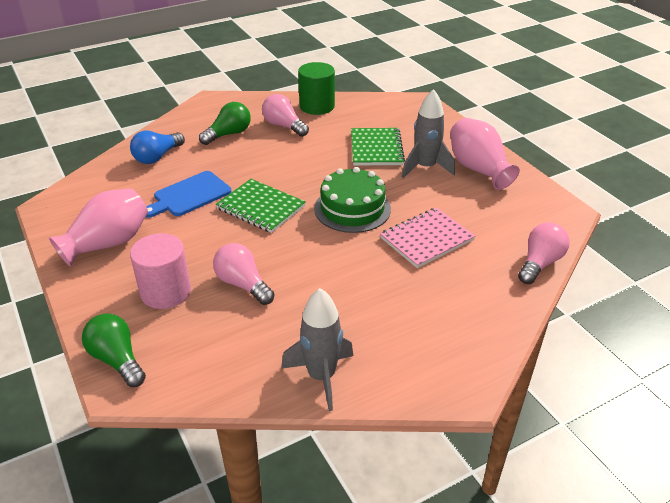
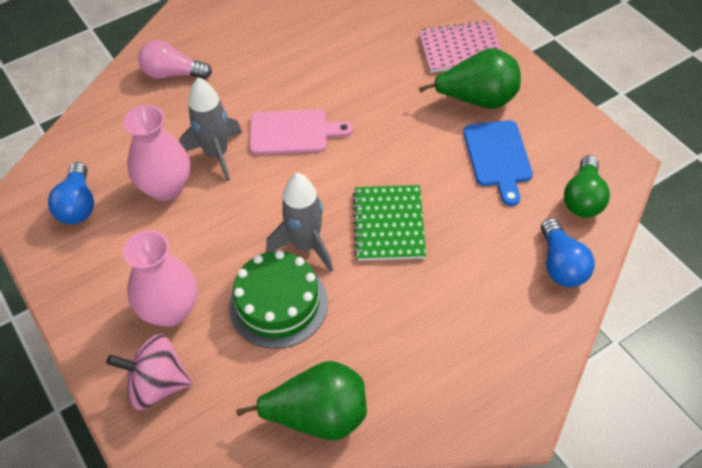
blue light bulb: [130,131,185,164] = 1 -> [48,162,94,224] [541,218,595,287] = 2
green cylinder: [298,62,335,115] = 1 -> none = 0
green light bulb: [82,313,146,387] [199,102,251,145] = 2 -> [564,155,610,218] = 1
green notebook: [216,179,306,233] [351,128,405,166] = 2 -> [353,185,426,261] = 1
green pear: none = 0 -> [236,361,367,440] [419,48,521,109] = 2
pink cutting board: none = 0 -> [250,109,353,155] = 1
pink cylinder: [130,233,191,309] = 1 -> none = 0
pink light bulb: [213,243,275,305] [262,94,309,137] [518,222,570,284] = 3 -> [138,40,212,79] = 1
pink spinning top: none = 0 -> [106,334,192,410] = 1

